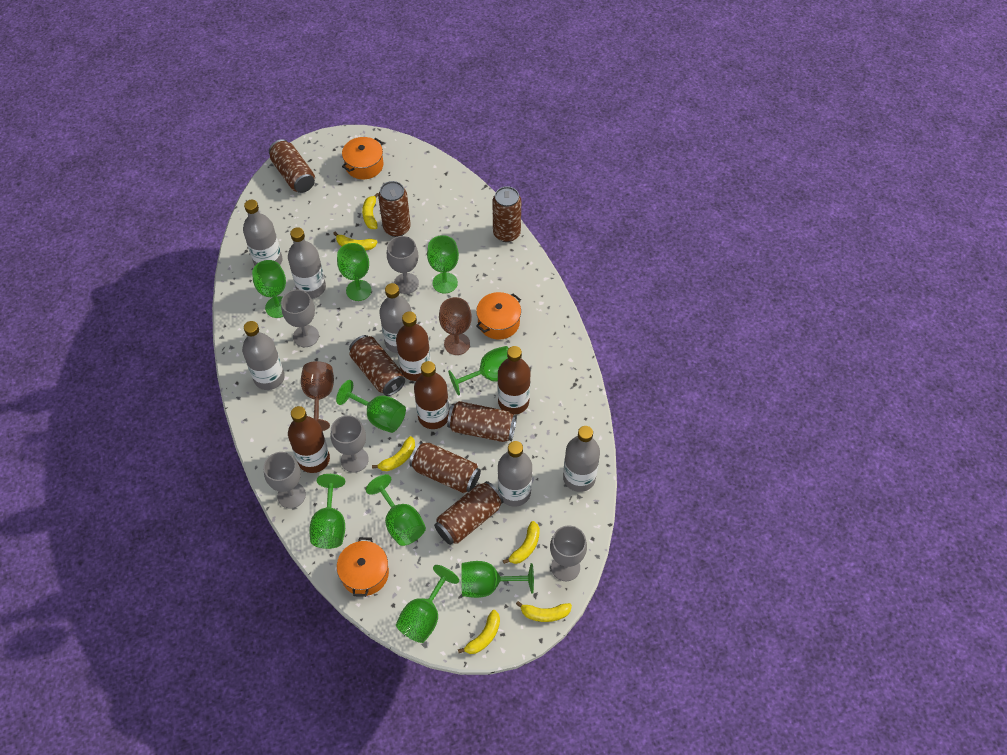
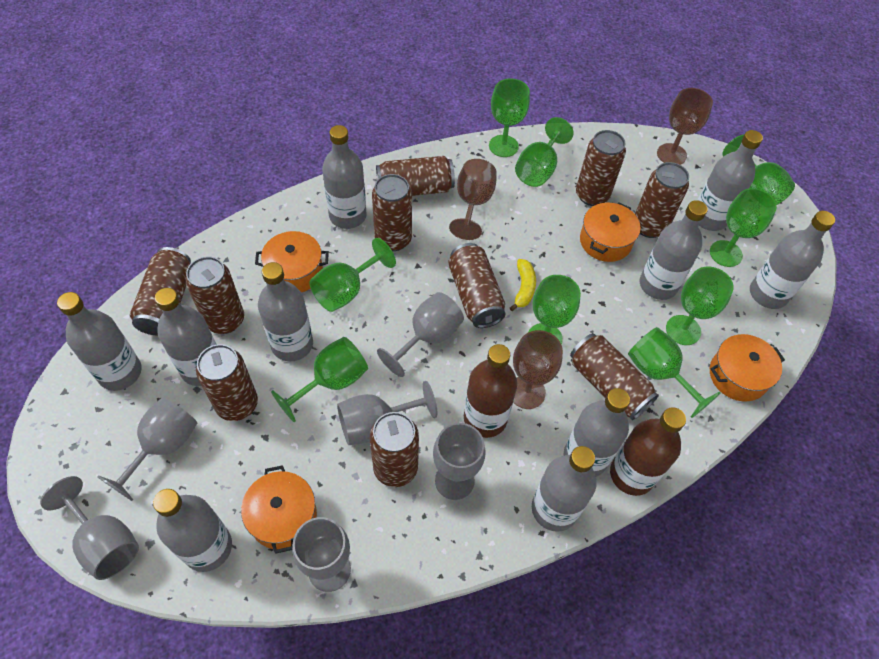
brown bottle: [288,406,330,473] [396,311,431,381] [414,361,449,429] [498,346,531,415] = 4 -> [464,344,517,438] [610,407,686,496] = 2
brown can: [269,139,315,193] [349,335,405,396] [378,181,411,237] [409,442,481,493] [434,481,503,545] [447,401,517,442] [493,186,521,242] = 7 -> [130,247,191,335] [186,256,244,334] [196,344,258,421] [369,412,419,487] [372,174,412,251] [376,156,455,196] [448,243,506,328] [570,333,659,420] [576,130,626,206] [635,162,689,238] = 10
brown goblet: [301,361,334,431] [439,297,472,355] = 2 -> [449,159,497,240] [513,330,563,409] [657,88,713,165] = 3
grey bottle: [242,321,285,390] [243,200,282,265] [288,227,326,299] [379,283,411,353] [498,441,532,507] [563,426,600,492] = 6 -> [57,292,142,391] [153,489,232,572] [155,288,217,386] [258,262,313,361] [322,125,367,229] [532,446,597,532] [564,388,630,477] [640,200,708,300] [698,130,763,231] [750,211,835,309] = 10
grey goblet: [263,452,306,509] [281,289,319,347] [331,415,369,473] [387,236,419,294] [550,526,587,581] = 5 -> [40,476,139,580] [97,397,197,501] [292,517,351,592] [337,381,437,445] [377,292,464,377] [433,423,486,500] = 6
orange pot: [337,537,389,597] [342,137,383,179] [476,292,521,340] = 3 -> [241,465,317,554] [255,231,329,292] [580,202,641,262] [710,334,785,401] = 4
yellow banana: [333,232,377,251] [362,193,378,229] [372,436,415,471] [458,610,500,654] [503,521,540,564] [516,601,572,622] = 6 -> [510,259,536,311] = 1

